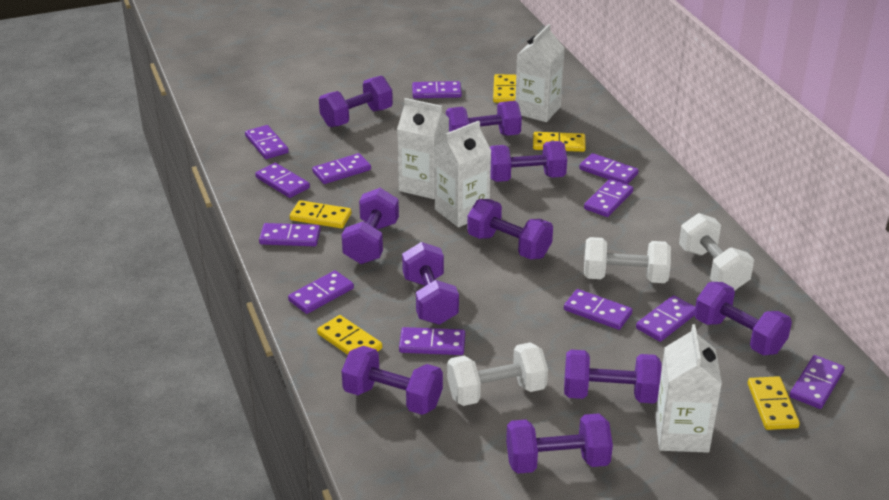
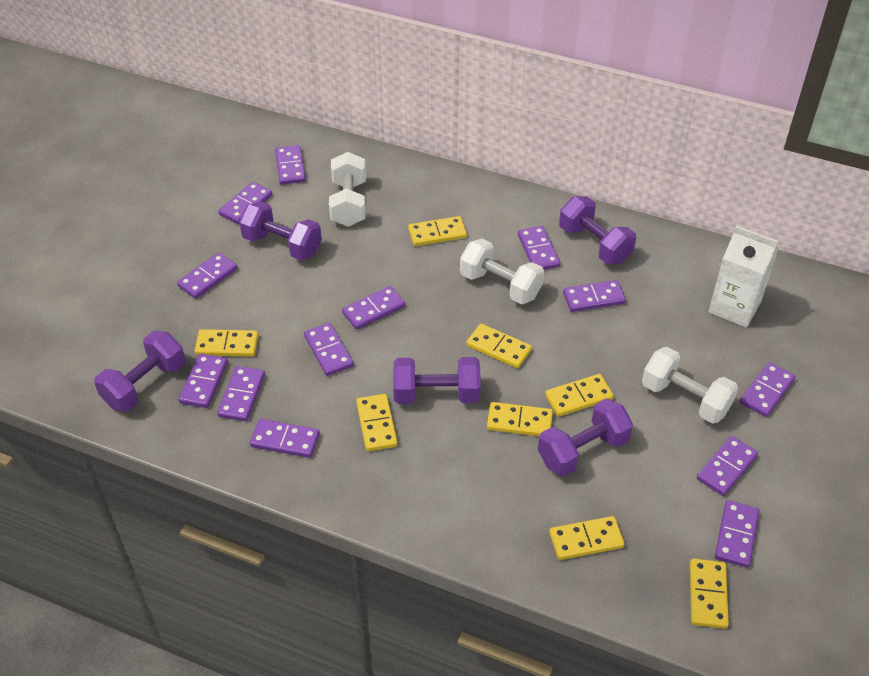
purple domino: [245,125,289,159] [255,163,310,198] [259,223,321,246] [288,270,354,314] [312,153,371,184] [399,327,465,355] [412,81,462,98] [564,289,632,330] [579,153,639,184] [584,179,633,217] [636,295,695,342] [790,355,845,409] = 12 -> [177,253,237,299] [179,354,228,408] [217,366,265,421] [218,182,272,224] [250,419,320,458] [275,145,306,185] [304,323,353,376] [342,286,405,330] [518,226,560,270] [563,280,626,312] [697,436,758,496] [715,500,759,568] [740,362,796,417] = 13
purple dumbbell: [319,76,393,127] [342,188,399,264] [342,346,443,415] [402,242,459,325] [446,101,522,136] [467,199,553,260] [490,141,567,182] [506,413,613,474] [564,350,661,403] [694,282,792,355] = 10 -> [94,331,185,412] [239,201,322,260] [393,357,481,404] [538,399,633,477] [559,196,636,264] = 5
white carton: [397,98,449,199] [434,121,491,227] [515,24,565,122] [655,324,722,453] = 4 -> [708,226,779,328] = 1
yellow domino: [290,200,351,228] [317,315,382,355] [493,74,516,103] [533,132,586,152] [748,376,800,430] = 5 -> [195,329,258,357] [356,394,398,451] [408,216,467,246] [466,324,532,368] [487,402,553,436] [545,374,614,416] [550,516,625,560] [690,559,729,629] = 8

